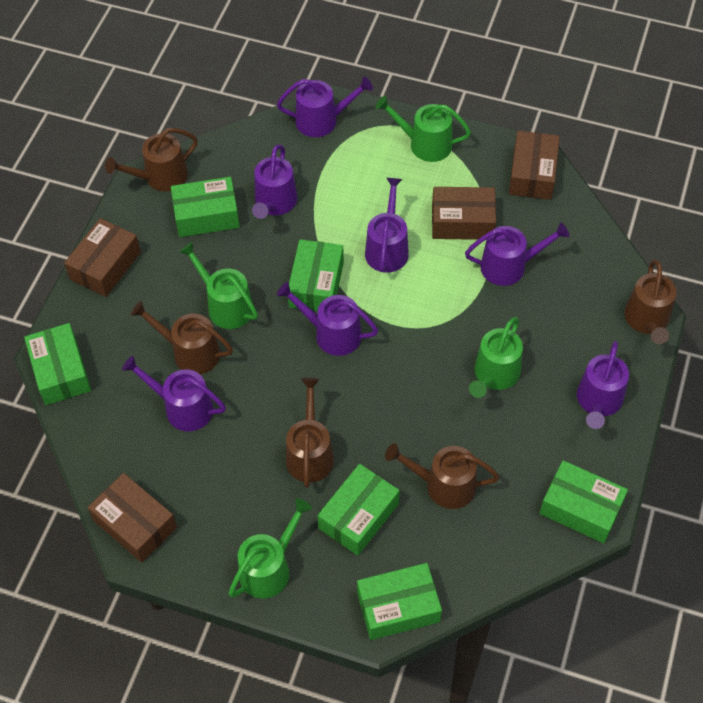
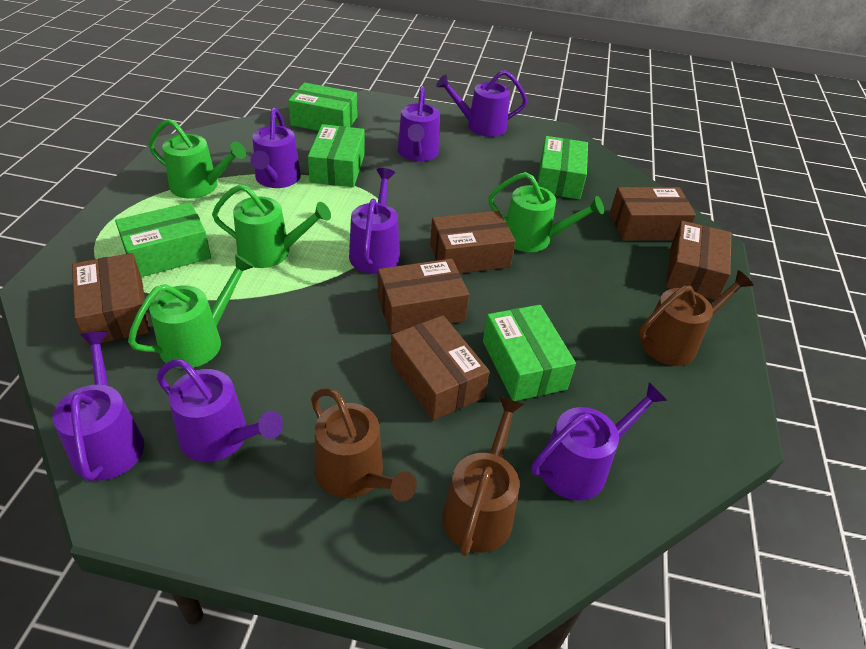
brown box: [64,218,141,297] [88,473,177,563] [432,187,496,240] [509,131,560,200] = 4 -> [72,253,150,346] [378,259,469,333] [391,315,490,420] [430,211,516,274] [610,187,696,241] [666,221,731,300] = 6
brown watering can: [105,128,198,191] [131,301,233,374] [286,378,334,488] [385,444,499,509] [624,260,677,344] = 5 -> [311,388,417,502] [442,397,524,556] [639,270,754,366] = 3
green box: [24,323,91,405] [171,177,240,237] [288,239,344,311] [317,464,400,556] [357,563,442,640] [540,460,628,543] = 6 -> [115,202,211,277] [288,83,357,131] [308,124,365,187] [483,305,576,401] [538,136,588,199] = 5

